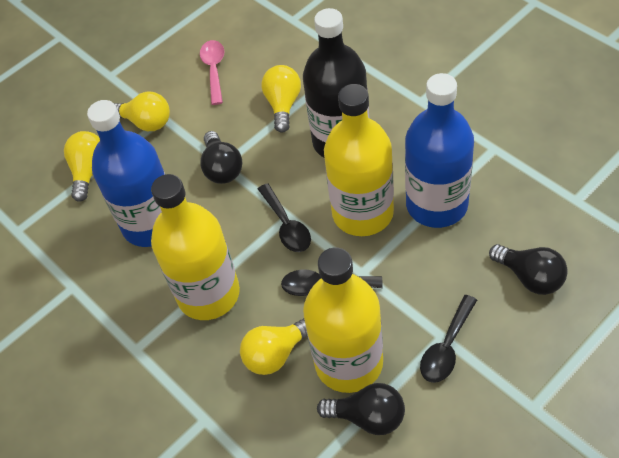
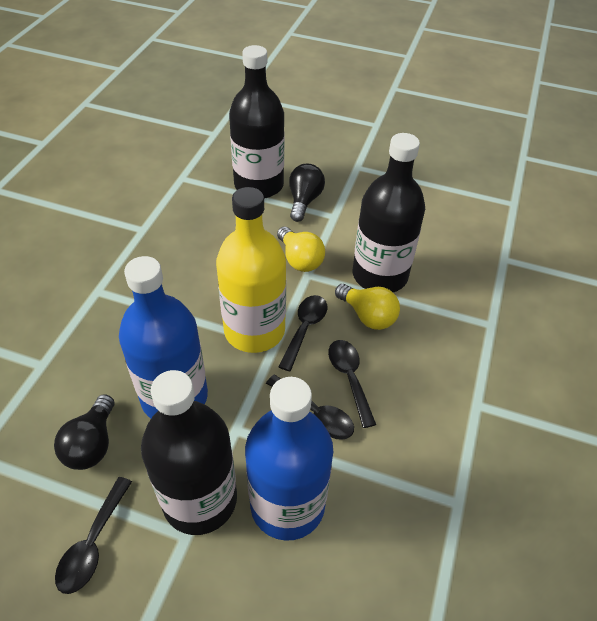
black bottle: [303,8,369,157] = 1 -> [141,370,237,535] [229,45,285,199] [353,133,425,292] = 3
black light bulb: [200,131,242,184] [317,383,405,435] [489,244,568,295] = 3 -> [54,394,114,470] [289,164,325,222] = 2
black spoon: [258,183,311,252] [281,269,383,296] [420,295,477,383] = 3 -> [55,477,132,594] [266,375,354,440] [278,295,327,371] [328,340,376,428] = 4
pink spoon: [200,40,224,105] = 1 -> none = 0
yellow bottle: [151,174,240,320] [303,248,383,393] [324,84,394,236] = 3 -> [216,187,286,353] = 1
yellow light bulb: [64,131,100,202] [114,92,170,131] [240,318,307,375] [261,65,301,133] = 4 -> [277,227,325,272] [335,284,400,330] = 2

